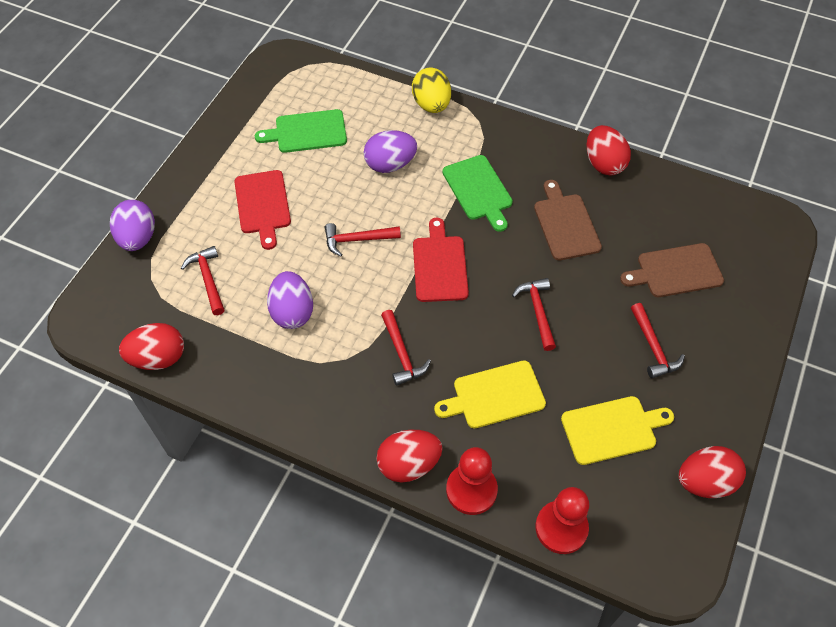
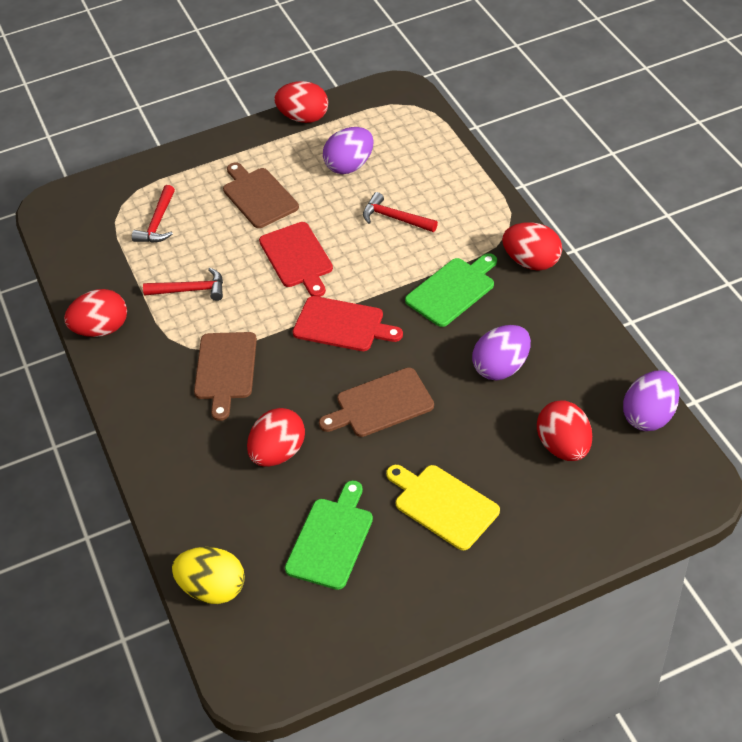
brown cutting board: [534,180,602,260] [620,243,724,297] = 2 -> [194,332,257,421] [223,162,299,228] [319,367,434,437] = 3
red egg: [119,323,184,370] [376,430,443,483] [586,125,631,175] [679,446,746,498] = 4 -> [64,289,127,337] [247,408,305,467] [274,81,328,123] [502,222,562,271] [537,400,592,461] = 5
red hammer: [181,246,224,315] [325,223,401,257] [381,310,431,386] [512,278,556,351] [631,303,685,378] = 5 -> [132,185,175,243] [143,268,223,301] [363,192,438,232] = 3
red pawn: [446,447,498,515] [535,487,589,554] = 2 -> none = 0
yellow cutting board: [434,360,546,428] [561,396,674,465] = 2 -> [386,465,500,550] = 1

